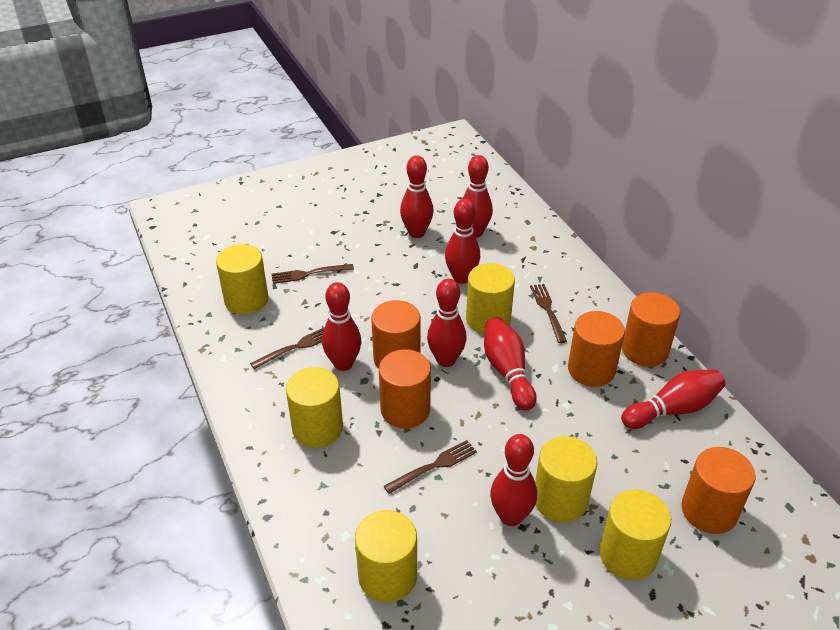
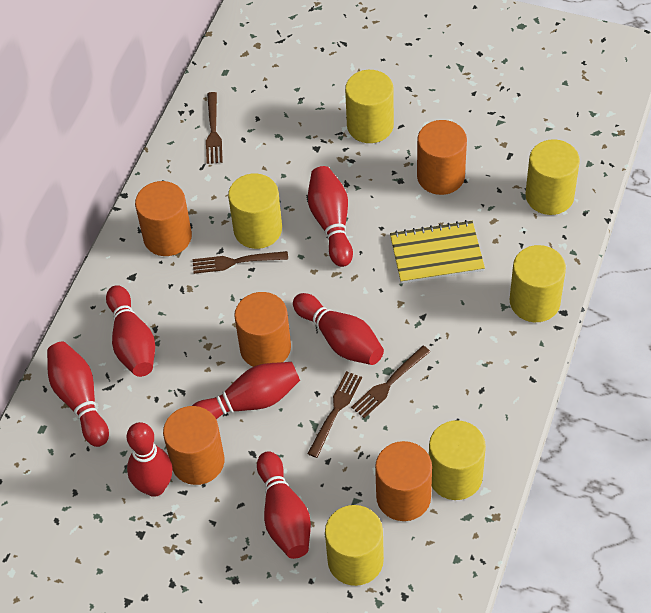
red bowling pin: [322,282,361,371] [400,155,434,238] [427,279,467,367] [445,199,480,284] [462,155,493,238] [484,317,537,411] [490,434,537,526] [621,369,725,429] = 8 -> [47,342,109,447] [106,285,155,377] [127,422,173,497] [192,362,300,419] [257,451,311,559] [293,293,384,365] [308,166,353,267] = 7
yellow notebook: none = 0 -> [390,220,485,284] = 1

